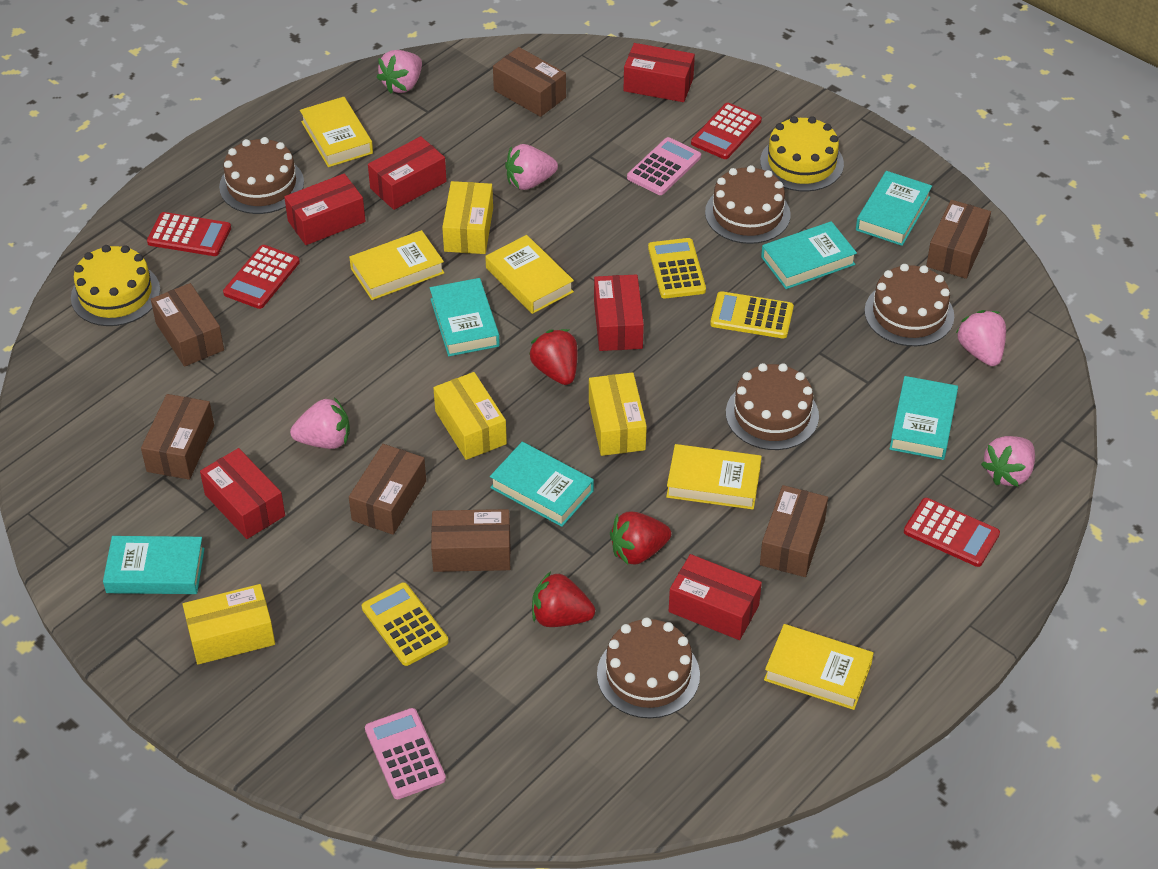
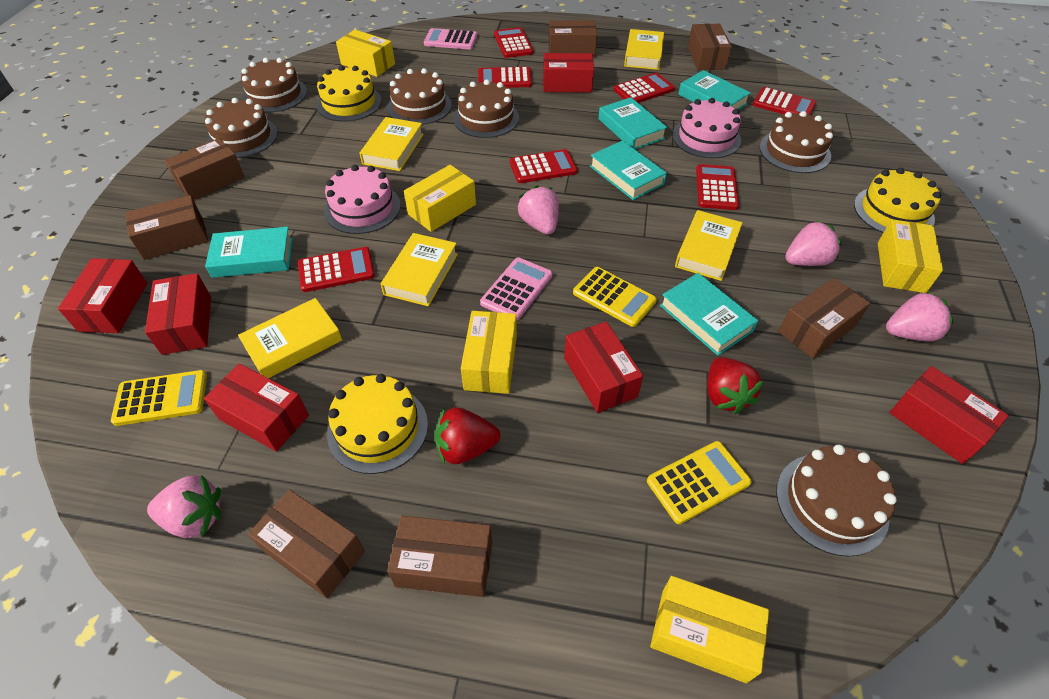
brown cake: [219,137,304,214] [597,617,700,718] [705,165,791,244] [726,363,819,450] [865,264,954,346] = 5 -> [205,98,278,158] [241,58,307,113] [387,68,452,125] [454,79,519,138] [759,111,833,173] [776,445,897,557] = 6
pink cake: none = 0 -> [324,165,401,234] [672,98,741,158] = 2
pink strawberry: [290,397,350,449] [377,50,422,94] [505,144,558,190] [956,310,1006,366] [981,436,1035,487] = 5 -> [147,475,221,538] [517,185,559,235] [785,220,842,266] [886,291,954,341] = 4
red calculator: [147,212,231,256] [223,245,300,309] [691,103,762,159] [904,498,1000,567] = 4 -> [298,247,375,292] [478,67,532,88] [494,27,533,58] [510,149,577,183] [614,73,675,103] [696,164,739,210] [753,87,816,115] = 7
red strawberry: [529,329,578,385] [532,571,595,627] [610,511,671,565] = 3 -> [434,407,500,464] [708,357,764,414] = 2
turquoise book: [103,536,205,594] [430,278,500,356] [490,442,594,527] [761,221,857,289] [856,171,932,246] [889,376,958,460] = 6 -> [205,227,293,278] [590,141,667,200] [598,97,667,149] [660,273,758,356] [678,70,751,110] = 5
yellow box: [183,584,275,665] [433,372,507,460] [442,181,493,254] [589,372,647,456] = 4 -> [336,30,395,77] [404,165,476,232] [461,311,517,394] [650,576,769,683] [878,219,943,293] = 5
yellow cake: [71,245,160,326] [760,116,844,192] = 2 -> [317,65,381,122] [327,374,428,474] [854,168,941,233] = 3

